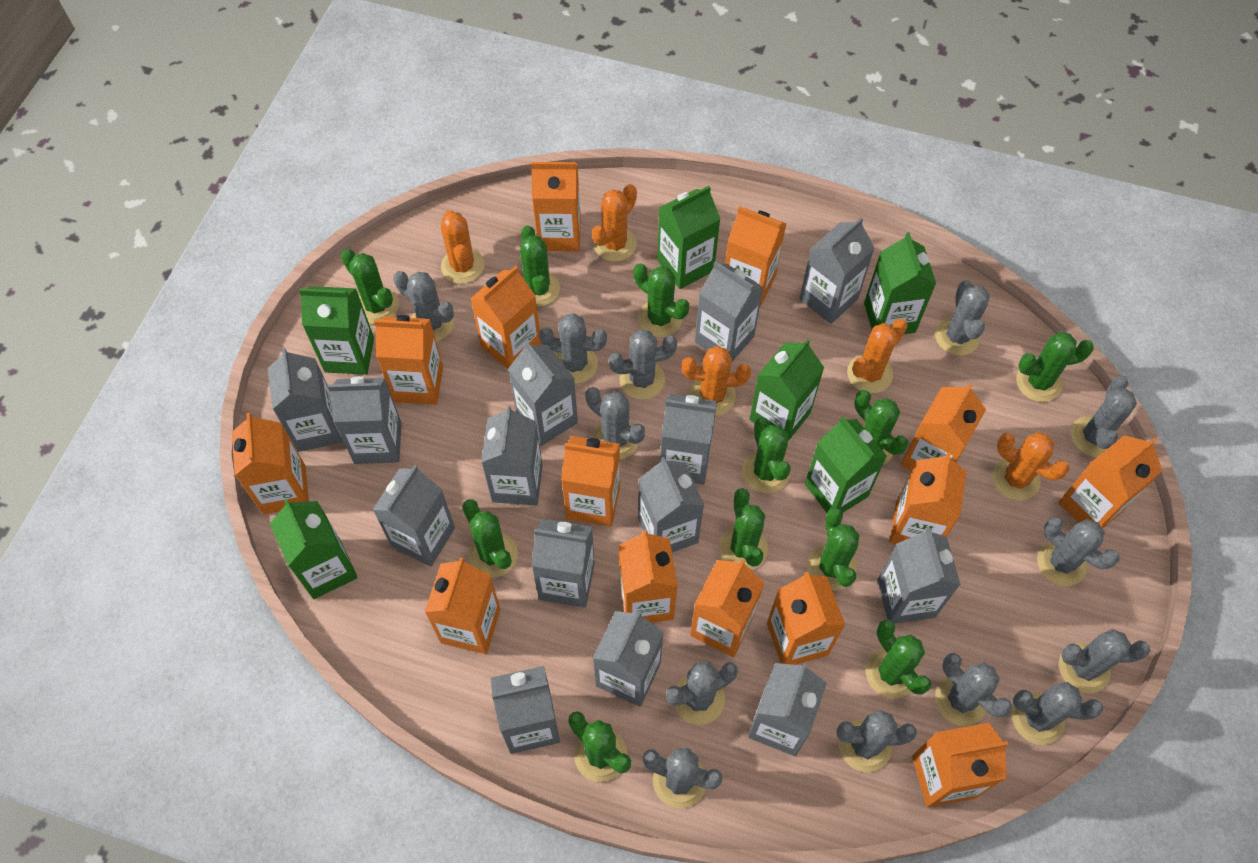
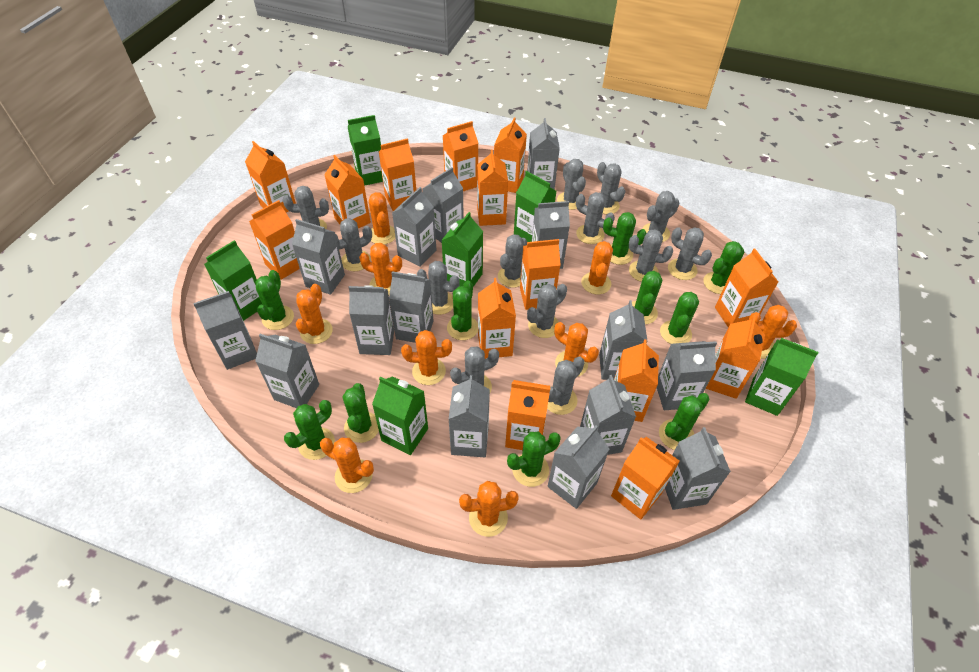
green cactus: [341,249,399,325] [462,499,518,578] [520,225,560,307] [568,711,631,782] [634,263,689,337] [719,488,768,570] [742,417,790,493] [807,507,859,591] [854,390,908,465] [866,619,931,699] [1016,332,1094,402] = 11 -> [256,270,294,330] [284,400,335,460] [343,383,379,443] [447,281,478,340] [507,432,561,487] [603,212,647,265] [632,271,662,324] [659,393,709,450] [660,292,699,344] [703,241,745,294] = 10
grey carton: [267,348,342,452] [328,376,402,464] [372,465,455,567] [481,406,543,506] [491,666,560,754] [508,341,578,446] [531,518,595,608] [593,611,664,707] [638,457,704,552] [660,394,717,485] [695,261,764,363] [748,663,827,756] [799,218,875,324] [877,528,961,624] = 14 -> [193,291,257,370] [255,334,319,408] [292,219,345,295] [349,285,394,355] [389,271,434,343] [392,187,436,267] [422,167,464,243] [449,375,490,457] [527,118,560,190] [532,201,570,269] [548,425,609,509] [580,375,636,455] [599,300,648,380] [657,341,717,410] [665,427,731,510] = 15
orange cactus: [441,210,485,284] [592,184,637,262] [682,346,751,416] [847,319,907,394] [992,432,1070,501] = 5 -> [296,284,333,344] [320,438,374,493] [359,243,402,295] [369,192,396,244] [401,330,452,385] [459,481,519,537] [554,322,599,377] [581,241,613,294] [748,305,797,359] = 9

